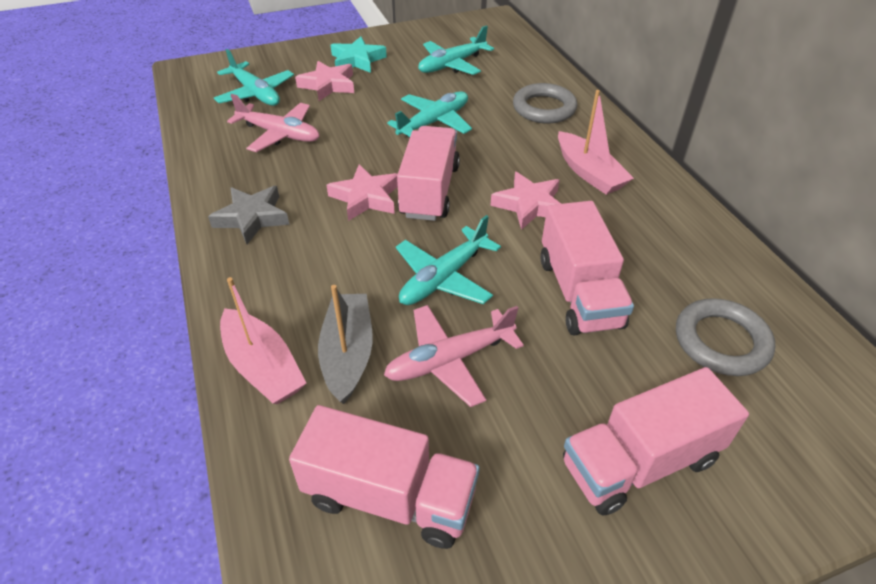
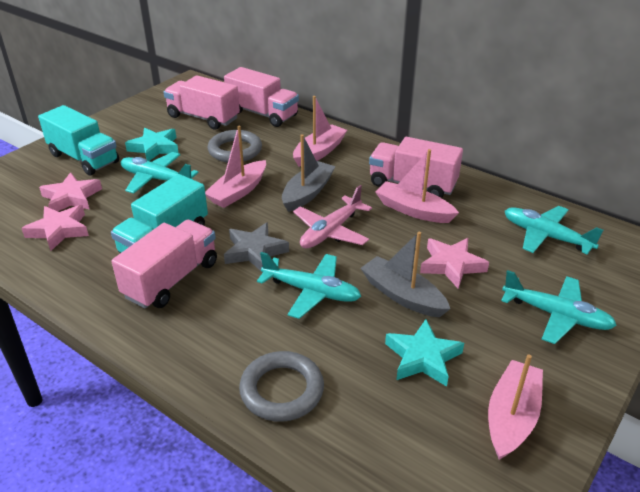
grey boat: [318,285,372,404] = 1 -> [282,134,336,212] [360,232,450,317] = 2
pink boat: [220,277,306,404] [558,90,634,195] = 2 -> [205,126,266,208] [293,96,347,167] [375,149,459,223] [488,354,543,460] = 4
pink plane: [227,94,320,152] [384,305,524,407] = 2 -> [293,185,372,249] = 1
turquoise star: [331,37,387,73] = 1 -> [125,128,179,161] [385,319,464,387] = 2
turquoise truck: none = 0 -> [38,105,119,175] [111,174,208,253] = 2

